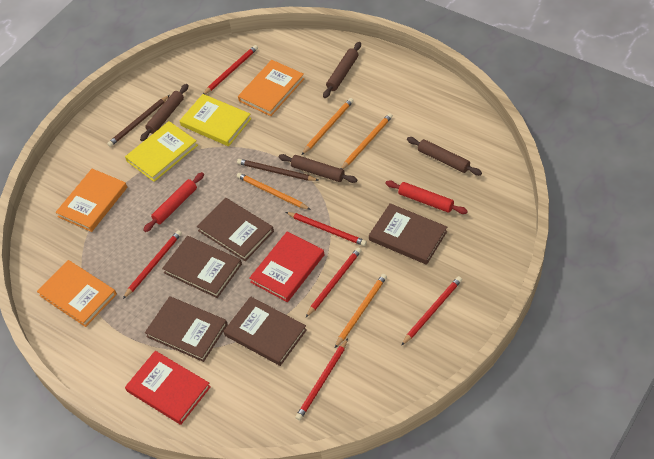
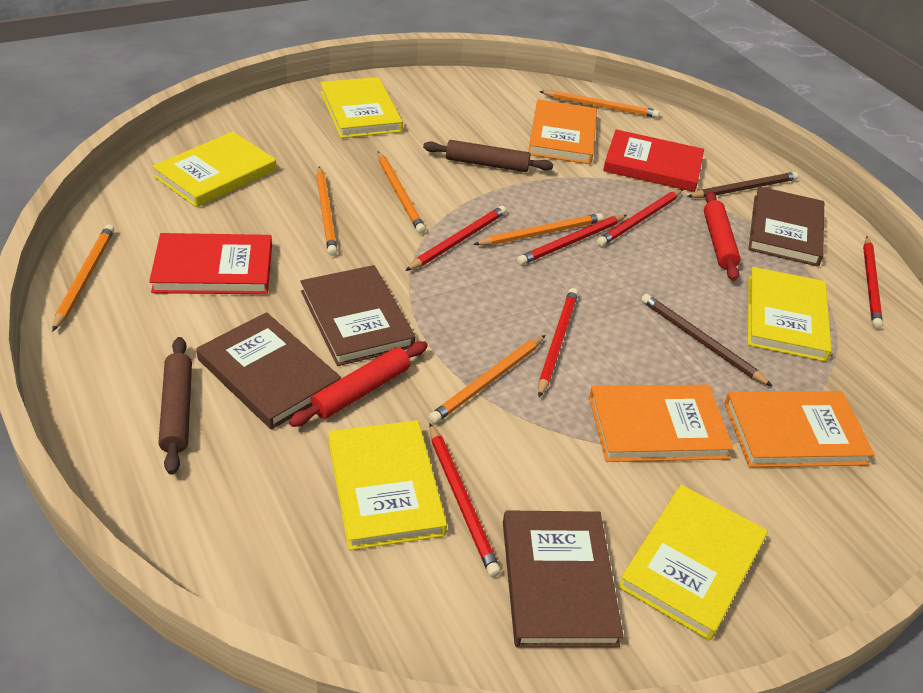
brown book: [145,296,228,362] [162,236,242,298] [197,198,274,261] [224,296,307,366] [369,203,447,265] = 5 -> [196,312,341,430] [300,265,416,366] [503,510,624,648] [748,186,824,266] = 4
brown rolling pin: [140,84,189,141] [279,154,357,183] [323,42,361,98] [407,137,482,176] = 4 -> [158,337,192,475] [423,140,553,172] = 2
orange pencil: [237,173,311,210] [302,98,354,155] [335,274,387,348] [341,113,393,169] = 4 -> [52,224,115,332] [317,166,337,256] [378,151,426,234] [429,335,545,423] [473,213,603,245] [539,90,659,118] = 6
yellow book: [125,121,198,182] [180,94,252,146] = 2 -> [152,131,277,208] [320,77,403,138] [328,420,447,550] [618,485,768,641] [748,267,832,362] = 5

